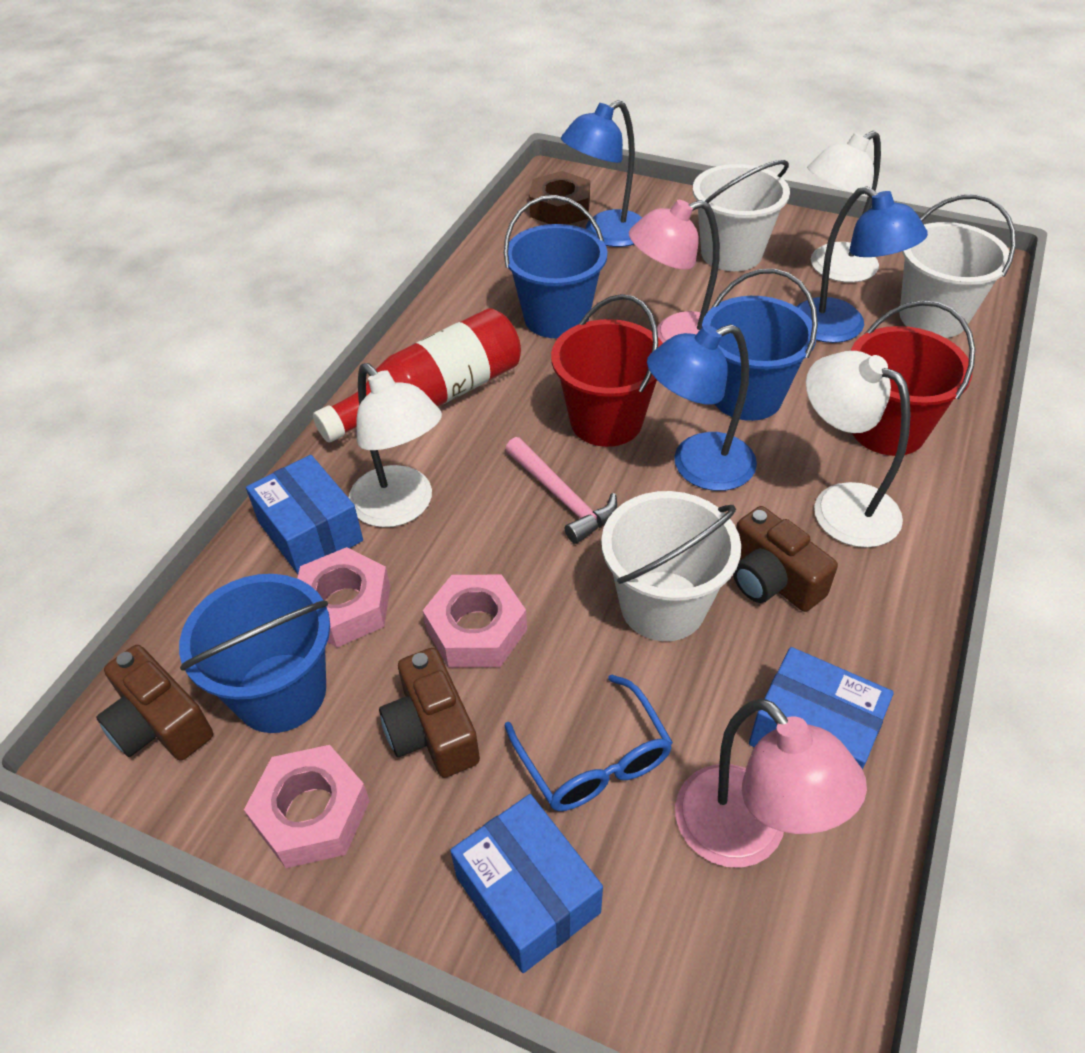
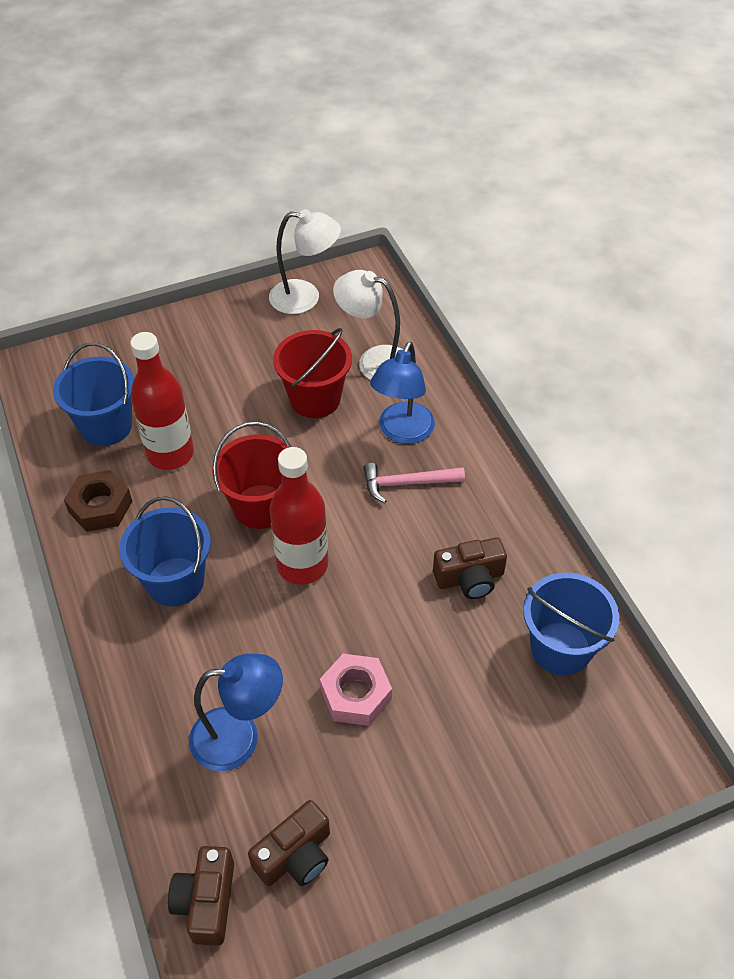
blue box: [246,455,363,574] [450,794,603,973] [749,647,894,770] = 3 -> none = 0
blue glasses: [504,674,673,811] = 1 -> none = 0
blue lamp: [561,100,642,247] [647,324,757,491] [796,186,928,343] = 3 -> [189,654,283,771] [370,342,435,444] = 2
pink lamp: [629,200,720,343] [675,698,867,868] = 2 -> none = 0
pink nut: [244,745,370,868] [297,547,390,648] [423,575,527,668] = 3 -> [320,654,392,726] = 1
red bottle: [313,308,521,443] = 1 -> [130,332,194,470] [269,447,328,585] = 2
white bucket: [601,491,741,641] [693,160,790,271] [900,194,1016,338] = 3 -> none = 0
white lamp: [349,363,442,527] [806,351,911,548] [807,131,881,283] = 3 -> [269,209,341,314] [333,270,403,380] = 2

